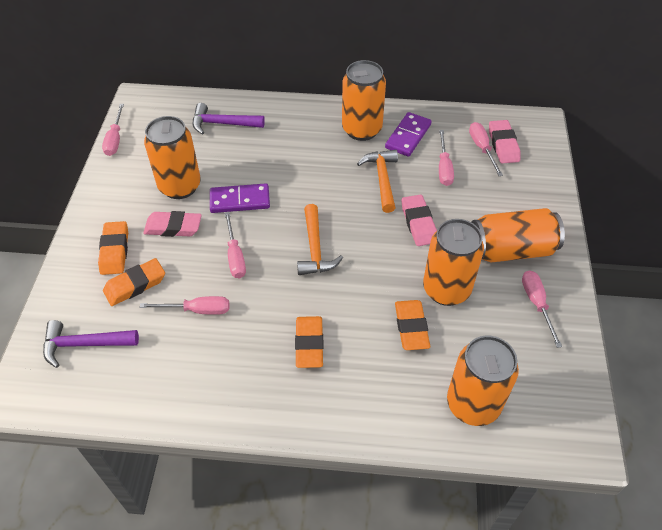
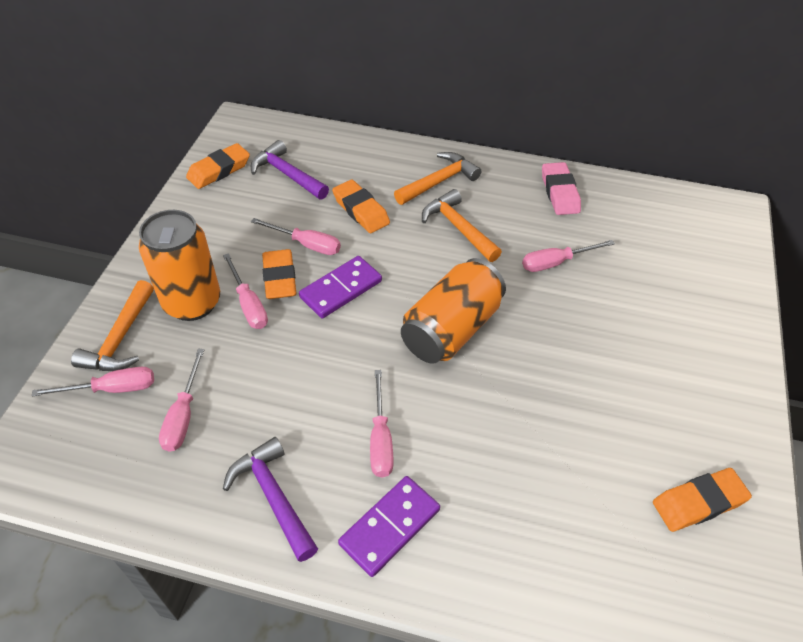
orange can: [144,116,201,199] [342,60,386,141] [423,219,484,306] [447,336,519,426] [472,208,565,262] = 5 -> [139,210,220,321] [401,258,506,364] = 2
orange hammer: [297,204,343,275] [357,150,398,213] = 2 -> [71,280,154,371] [394,152,481,205] [422,189,502,262] = 3
pink eraser: [143,211,202,237] [402,195,437,246] [489,120,520,163] = 3 -> [542,162,581,215] = 1

